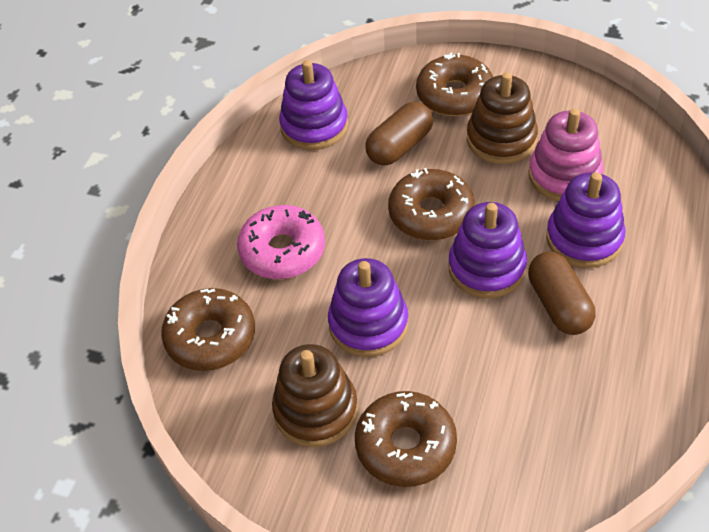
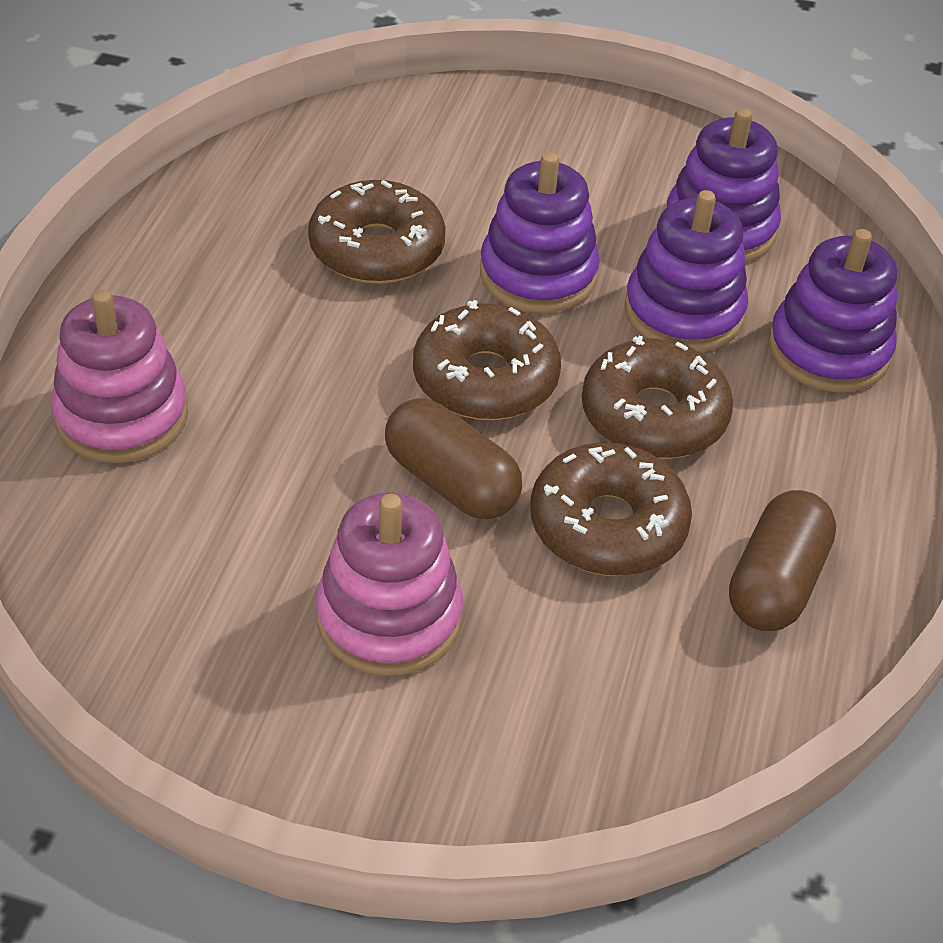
brown stacking toy: [272,344,358,447] [467,72,538,164] = 2 -> none = 0
pink donut: [237,205,325,279] = 1 -> none = 0
pink stacking toy: [528,108,603,201] = 1 -> [51,290,188,463] [315,493,463,676] = 2

